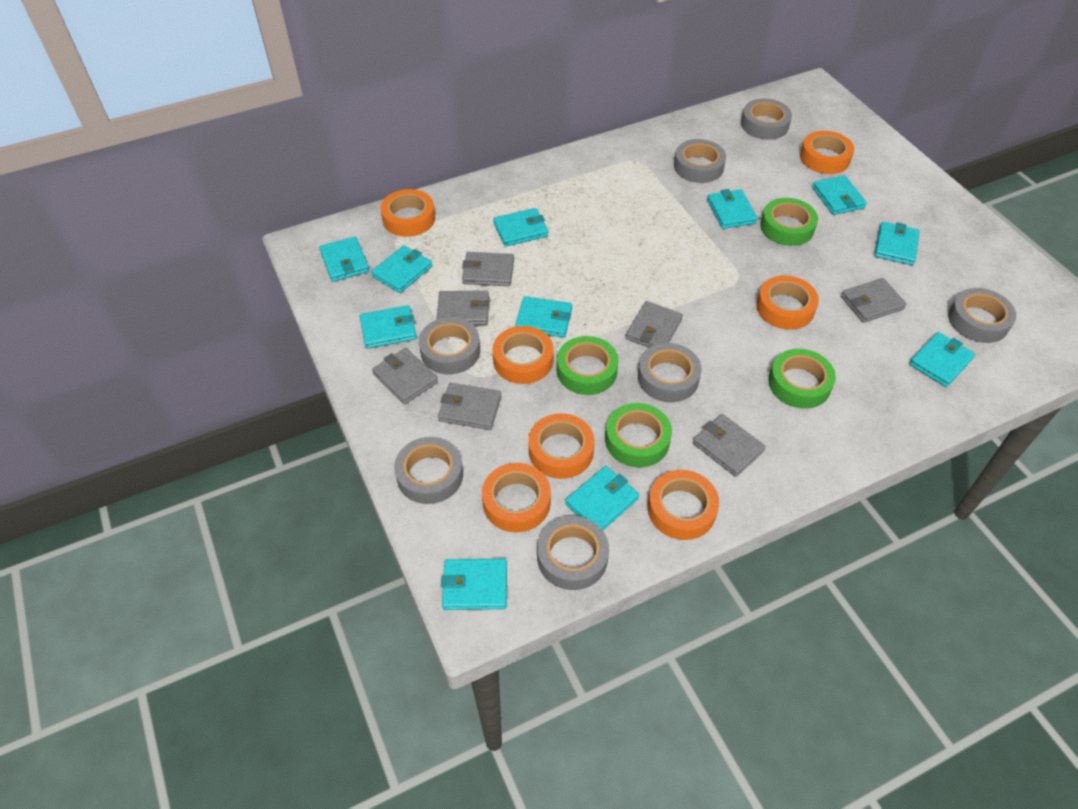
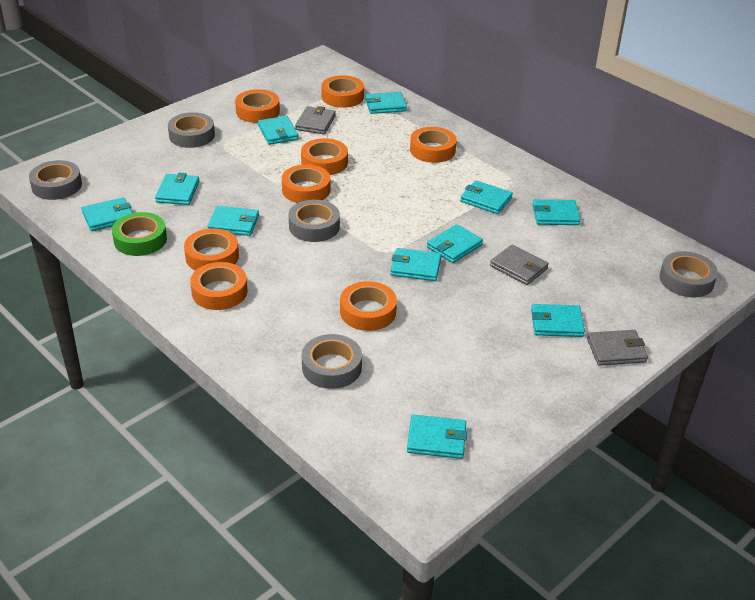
green tape: [557,336,619,395] [605,403,672,467] [761,198,818,246] [768,349,836,409] = 4 -> [112,212,167,256] = 1
grey tape: [394,437,463,504] [419,317,480,374] [537,516,609,590] [638,343,702,402] [674,139,726,183] [741,98,792,140] [948,288,1016,343] = 7 -> [29,160,82,200] [168,112,215,148] [289,200,340,242] [302,334,362,389] [660,251,718,297] = 5
grey wallet: [372,348,438,404] [437,291,490,325] [438,383,502,430] [462,252,514,286] [625,301,683,348] [693,414,766,477] [841,278,907,323] = 7 -> [295,106,336,134] [490,244,549,285] [587,330,648,366] = 3
orange tape: [380,189,435,237] [482,463,551,532] [493,326,554,384] [529,413,595,479] [648,470,719,540] [756,275,819,330] [800,131,854,174] = 7 -> [184,228,239,271] [190,262,247,310] [235,89,280,123] [282,164,331,203] [301,138,348,175] [321,75,364,108] [340,281,397,331] [410,127,457,163] = 8

